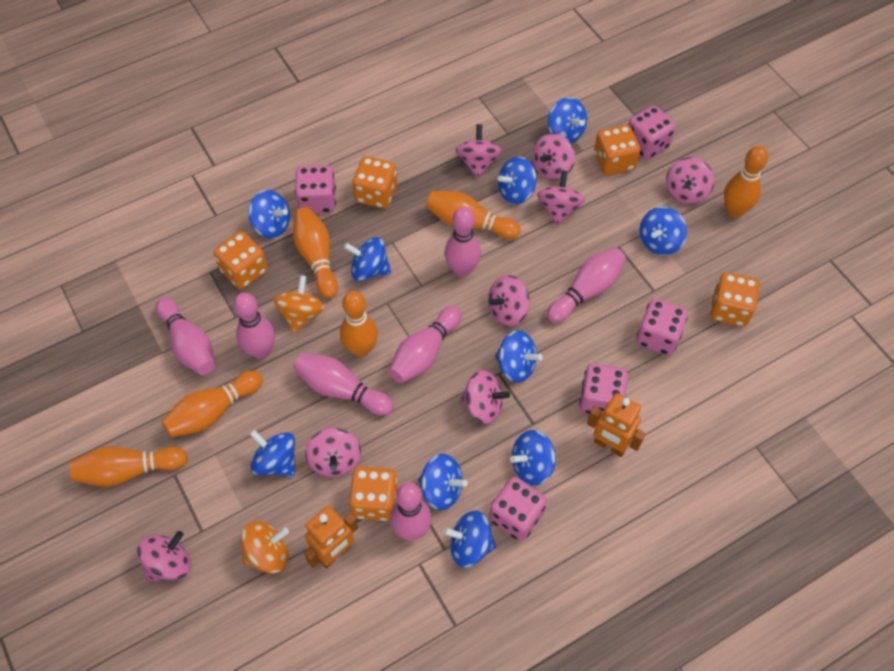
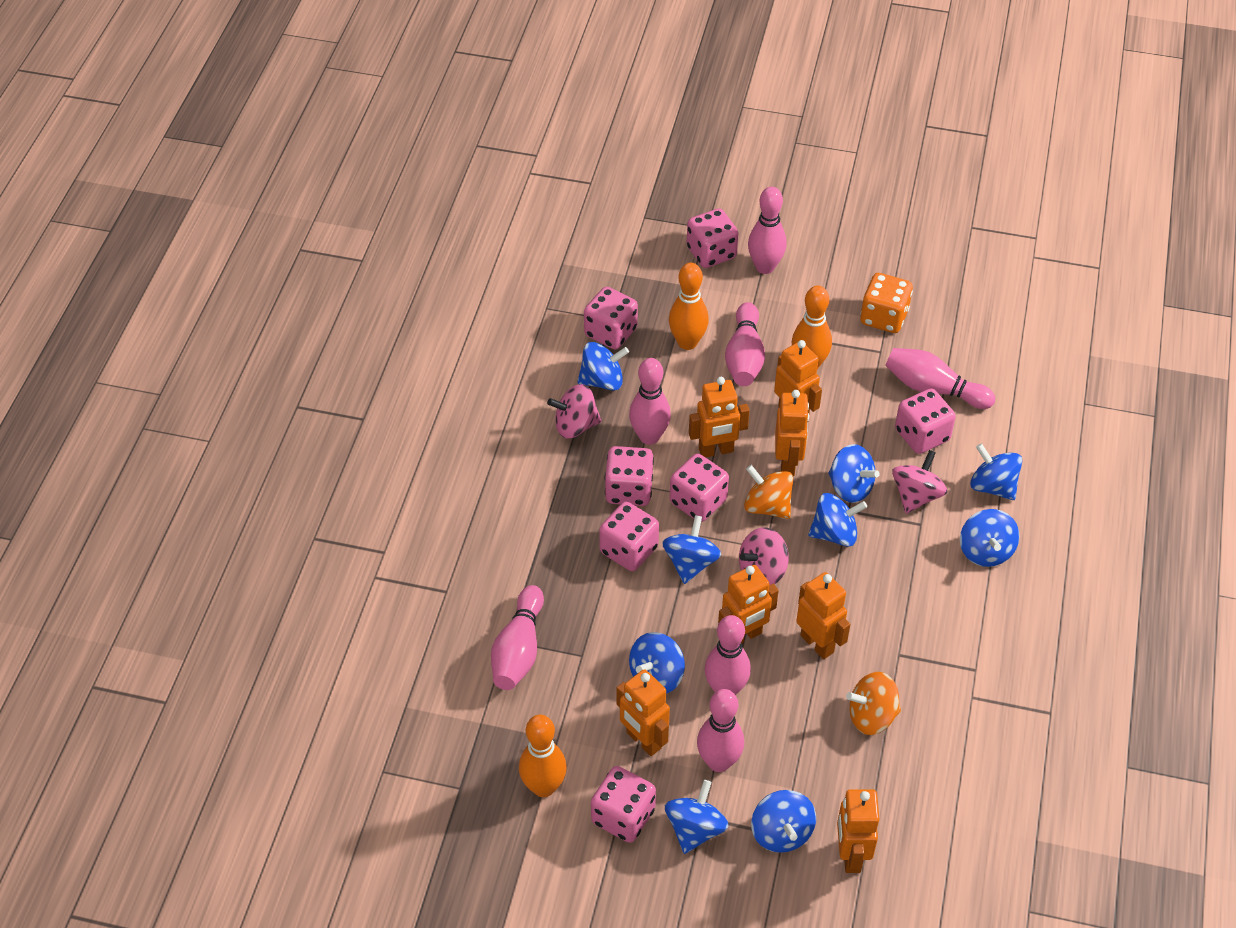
blue spinning top: [248,190,290,238] [250,430,295,477] [344,237,391,281] [418,454,468,510] [443,510,497,568] [495,330,543,383] [498,157,537,204] [510,430,556,486] [548,97,587,143] [640,207,687,255] = 10 -> [577,342,629,391] [629,632,685,694] [662,515,721,584] [665,780,728,854] [751,790,816,853] [808,493,867,547] [828,444,880,503] [960,509,1020,567] [970,443,1022,500] = 9
orange bowling pin: [70,446,188,487] [161,371,263,437] [293,207,338,298] [340,291,378,357] [426,191,521,239] [724,146,768,218] = 6 -> [519,715,567,797] [669,263,709,350] [791,286,832,369] = 3
orange dice: [214,231,268,289] [349,466,398,521] [352,156,397,208] [594,124,641,176] [710,272,760,327] = 5 -> [860,273,913,333] = 1
orange robot: [304,506,358,568] [587,393,646,457] = 2 -> [616,669,670,756] [689,377,750,458] [718,565,779,643] [774,340,822,413] [775,390,809,476] [796,572,850,659] [837,789,879,873] = 7
pink dice: [295,165,336,213] [489,477,547,541] [579,363,628,416] [628,106,675,160] [636,298,688,355] = 5 -> [584,287,638,350] [591,766,656,843] [599,502,659,571] [605,446,654,506] [670,454,729,522] [687,208,738,268] [895,389,956,454] = 7
pink spinning top: [137,531,191,582] [305,428,361,477] [456,124,502,179] [460,370,510,424] [488,275,530,326] [532,133,575,180] [537,170,585,226] [666,157,714,204] = 8 -> [547,384,602,439] [739,528,789,585] [892,450,947,514] = 3

